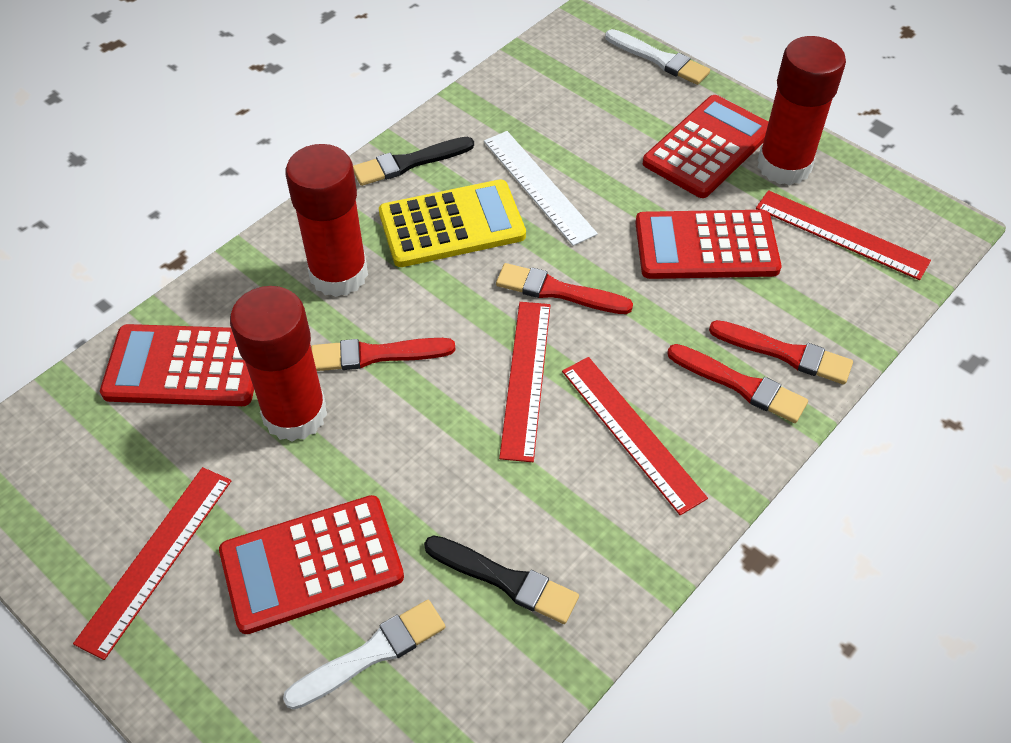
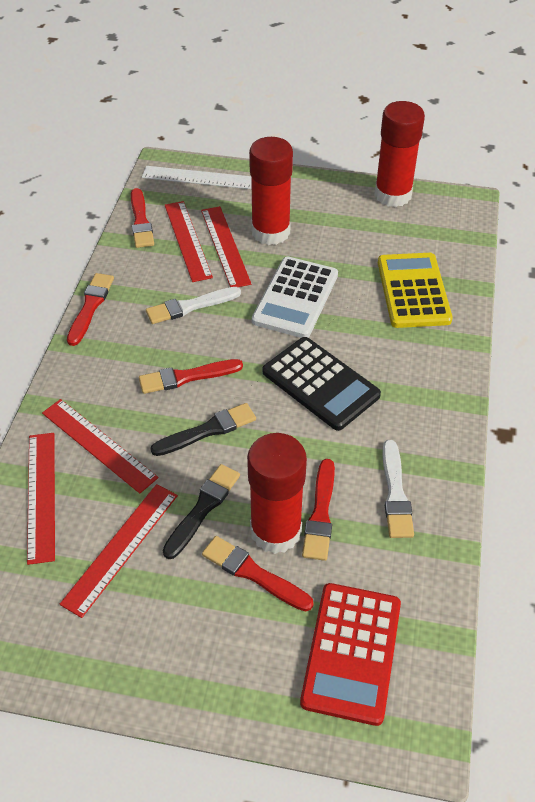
black calculator: none = 0 -> [263,337,381,431] = 1
red brush: [311,338,455,371] [496,263,633,314] [667,344,808,423] [709,320,853,385] = 4 -> [67,273,114,346] [131,188,154,248] [139,359,243,394] [202,536,313,612] [302,459,335,561] = 5
red calculator: [100,324,254,406] [219,495,404,634] [635,210,781,279] [643,95,769,198] = 4 -> [300,583,401,726] = 1
red ruler: [73,467,232,660] [499,302,551,462] [562,357,708,515] [756,190,931,280] = 4 -> [27,433,55,565] [42,399,158,494] [59,484,178,618] [165,201,213,282] [201,206,251,287] = 5
white calculator: none = 0 -> [252,256,338,338] = 1

